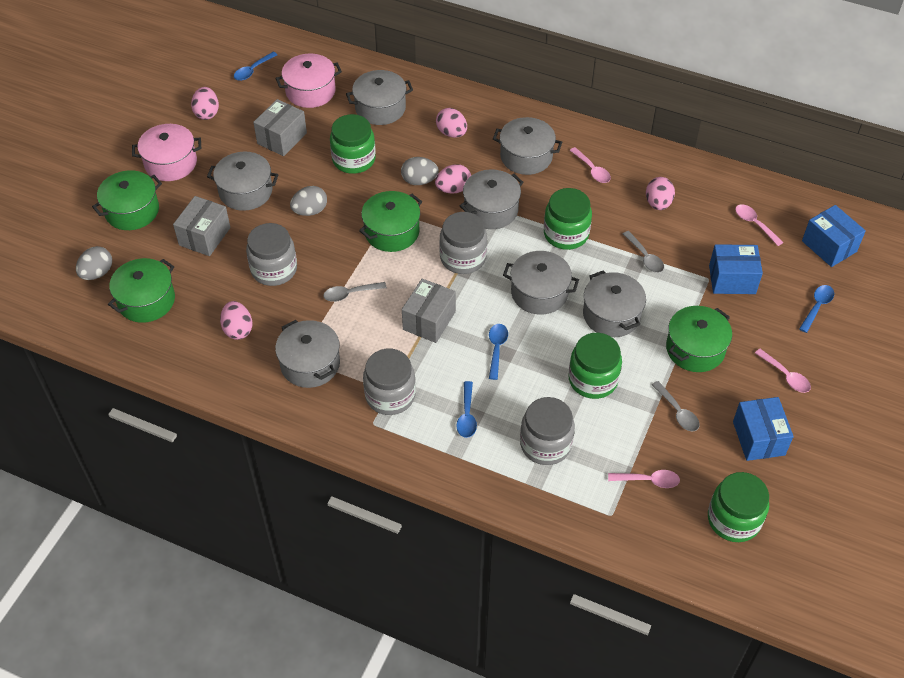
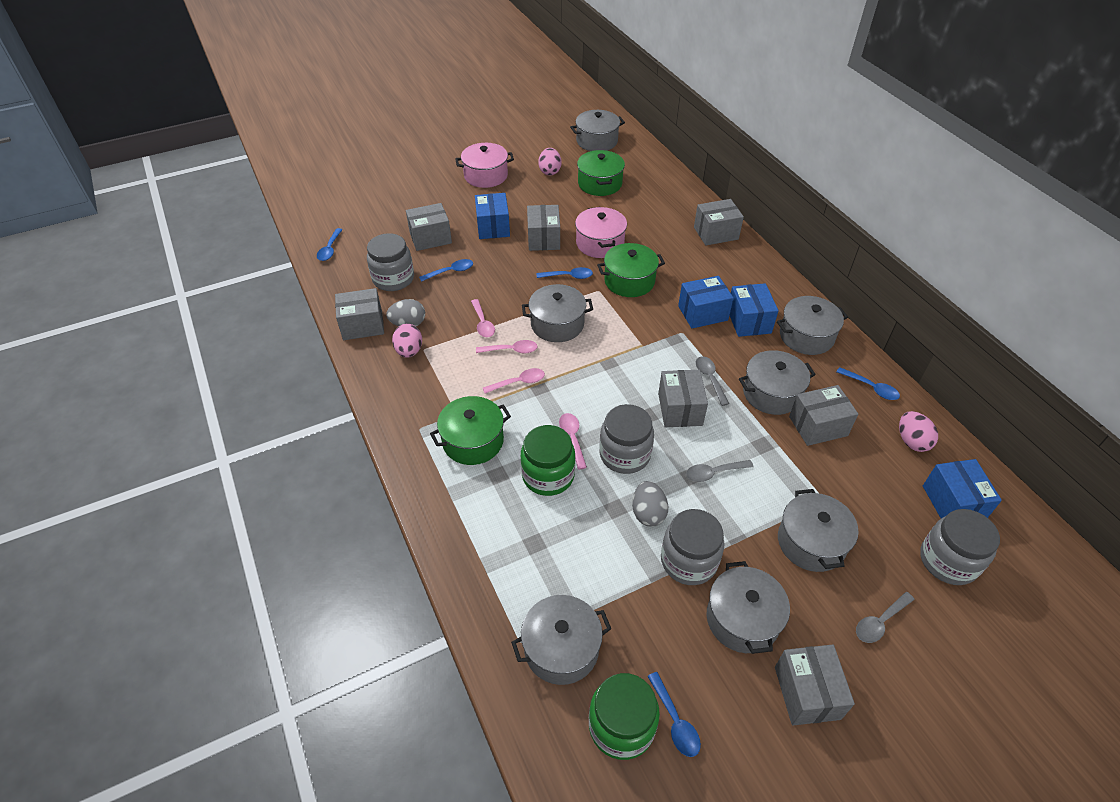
blue box: [709,244,763,294] [733,397,794,461] [802,205,866,267] = 3 -> [475,193,510,239] [678,276,733,328] [729,283,778,337] [923,459,1002,518] = 4
blue spoon: [234,52,277,81] [456,381,477,438] [489,324,508,380] [799,285,834,333] = 4 -> [317,228,343,261] [419,259,473,282] [537,267,593,279] [647,672,701,757] [837,367,900,400] = 5
green jar: [330,114,376,174] [544,188,592,250] [568,333,622,399] [708,472,769,542] = 4 -> [521,425,575,496] [589,673,660,760] = 2
green pot: [92,170,162,230] [108,258,175,323] [359,191,422,252] [666,306,732,372] = 4 -> [430,396,511,465] [577,150,625,196] [597,243,665,297] = 3
grey box: [173,196,231,256] [253,99,307,156] [402,278,456,343] = 3 -> [335,288,384,340] [406,203,452,251] [527,205,560,251] [658,370,708,427] [694,199,744,245] [775,644,855,725] [789,385,858,446] = 7
grey egg: [76,246,112,280] [290,186,327,216] [401,157,439,185] = 3 -> [386,299,425,326] [632,481,668,526] = 2
pink egg: [191,87,219,120] [220,301,252,340] [435,164,471,194] [436,108,467,138] [646,177,675,210] = 5 -> [392,324,422,358] [538,148,561,175] [899,411,938,452] = 3

